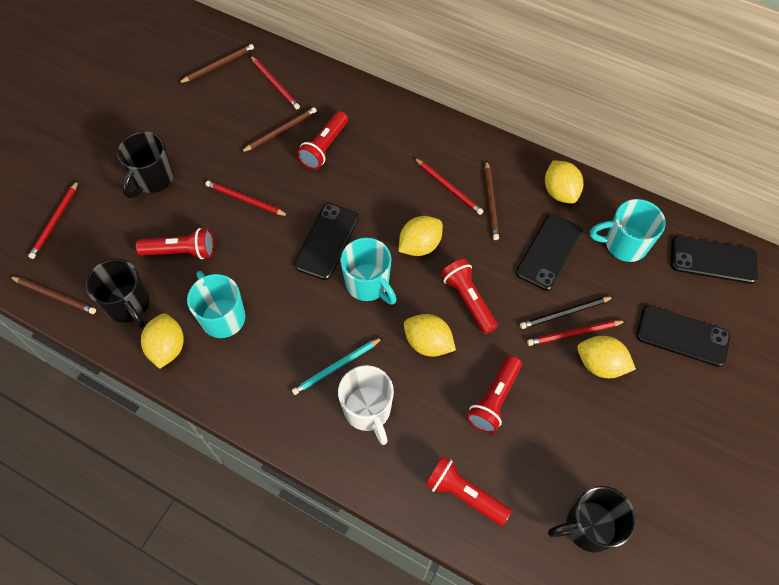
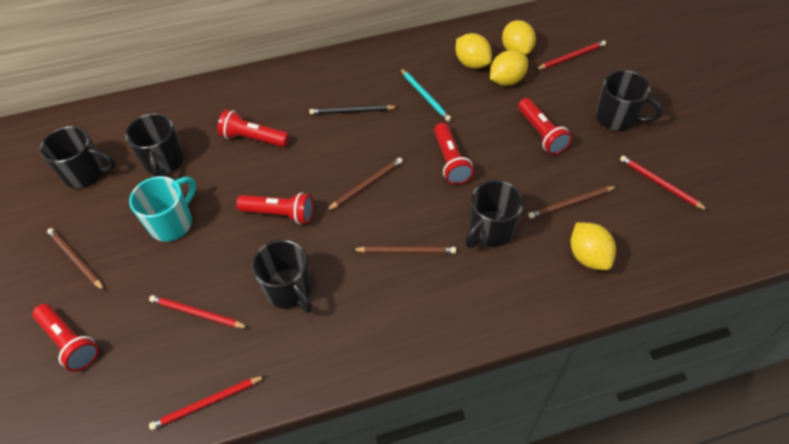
black mug: [86,259,150,328] [117,131,174,198] [548,486,636,553] = 3 -> [40,126,116,188] [125,113,184,177] [252,239,312,313] [465,180,524,248] [596,70,662,131] = 5
black phone: [294,203,359,280] [516,214,582,291] [636,305,730,367] [671,236,758,284] = 4 -> none = 0
red pencil: [28,181,78,259] [205,181,289,216] [250,56,300,109] [414,158,483,215] [527,320,626,346] = 5 -> [149,295,249,328] [149,376,265,430] [535,41,606,70] [620,156,708,211] = 4
turquoise mug: [187,271,245,338] [340,238,397,305] [590,199,666,262] = 3 -> [129,176,196,242] = 1
white mug: [338,365,394,445] = 1 -> none = 0
yellow lemon: [141,313,184,369] [399,216,443,256] [404,314,456,357] [545,160,583,204] [577,336,636,378] = 5 -> [456,33,492,69] [490,50,528,86] [502,20,536,55] [571,222,616,270] = 4

